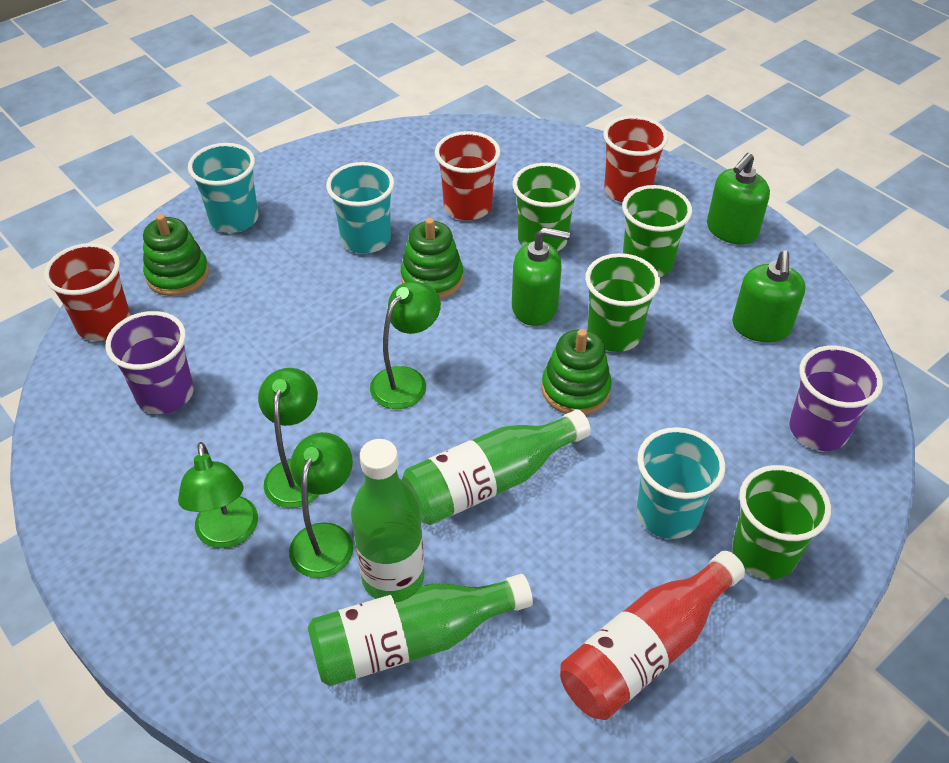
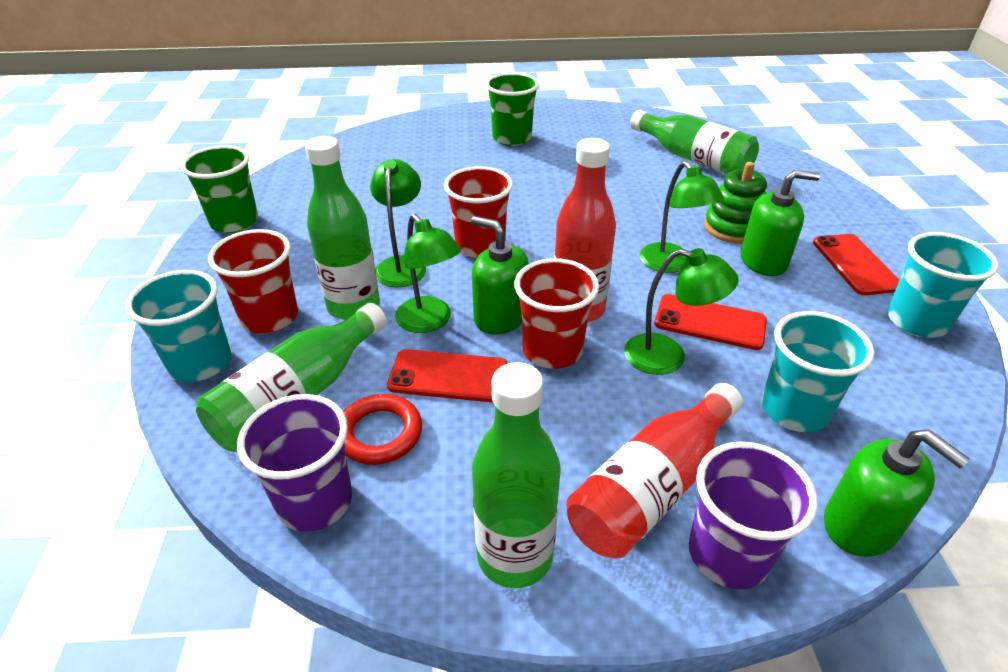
green bottle: [308,574,533,686] [351,439,424,599] [402,410,591,525] = 3 -> [196,303,387,452] [305,136,380,320] [472,362,561,588] [630,110,759,174] = 4
green cup: [513,163,581,252] [585,253,660,352] [622,185,692,277] [732,465,831,579] = 4 -> [181,145,258,233] [485,73,539,146] = 2
green stacking toy: [143,214,209,296] [401,218,463,299] [542,329,612,415] = 3 -> [704,162,767,244] = 1
red bottle: [560,551,745,720] = 1 -> [554,138,616,323] [566,383,743,558] = 2
red phone: none = 0 -> [387,349,508,402] [654,294,767,350] [813,234,899,295] = 3
red ring: none = 0 -> [343,394,422,465] = 1

